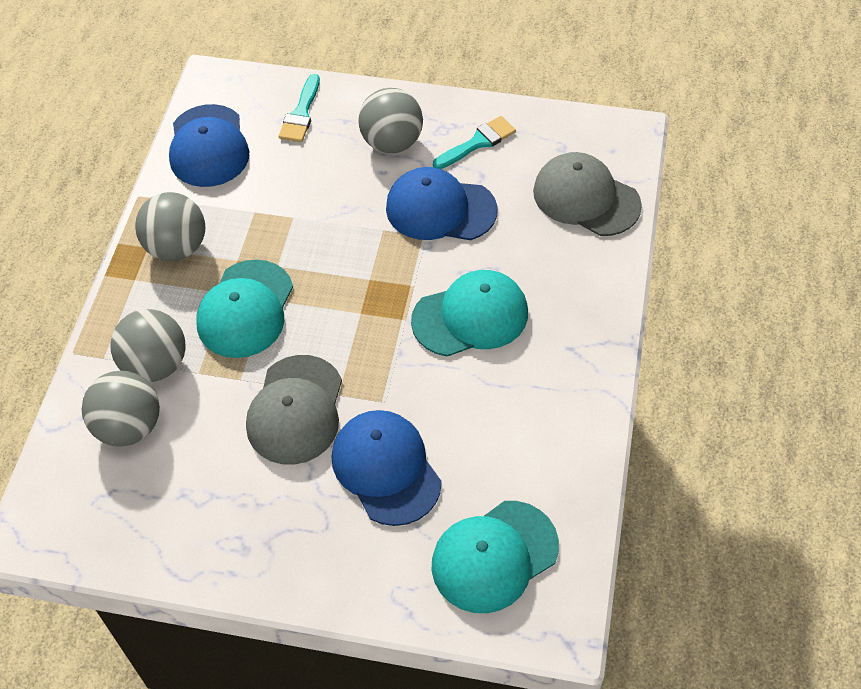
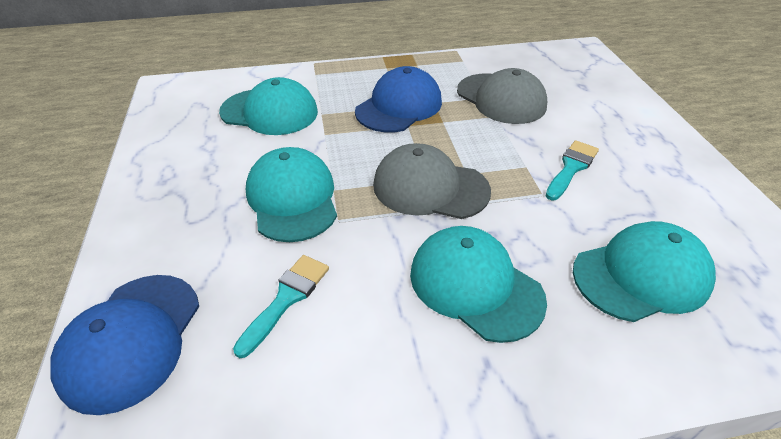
blue cap: [169,104,249,187] [332,410,442,526] [386,167,498,240] = 3 -> [51,275,199,415] [355,66,442,132] = 2
grey ball: [82,371,160,447] [110,309,186,382] [135,192,205,261] [358,88,423,153] = 4 -> none = 0
turquoise cap: [197,259,293,358] [411,270,528,357] [431,501,559,613] = 3 -> [219,77,318,135] [246,147,337,242] [410,226,547,343] [573,221,716,322] = 4

